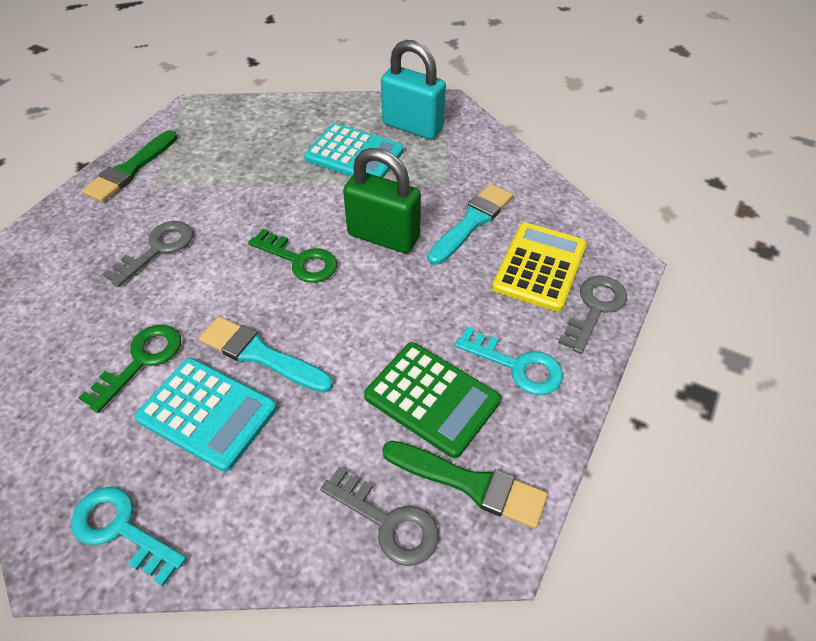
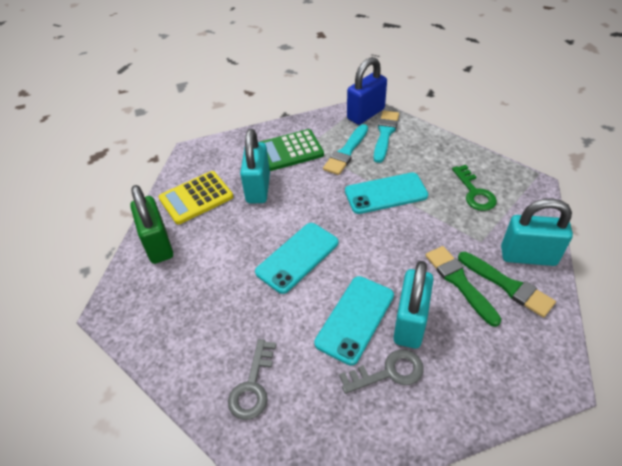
blue padlock: none = 0 -> [347,57,387,125] = 1
green key: [78,325,181,413] [248,229,337,283] = 2 -> [452,165,497,211] = 1
grey key: [103,221,193,287] [320,466,439,566] [558,276,627,354] = 3 -> [228,339,277,420] [339,349,424,394] = 2
turquoise calculator: [135,358,277,472] [304,123,404,178] = 2 -> none = 0
turquoise key: [71,487,187,586] [455,327,563,395] = 2 -> none = 0
turquoise padlock: [381,40,446,140] = 1 -> [240,129,270,203] [393,261,433,349] [501,198,573,266] = 3
turquoise phone: none = 0 -> [255,223,338,294] [314,276,394,365] [345,172,428,214] = 3

